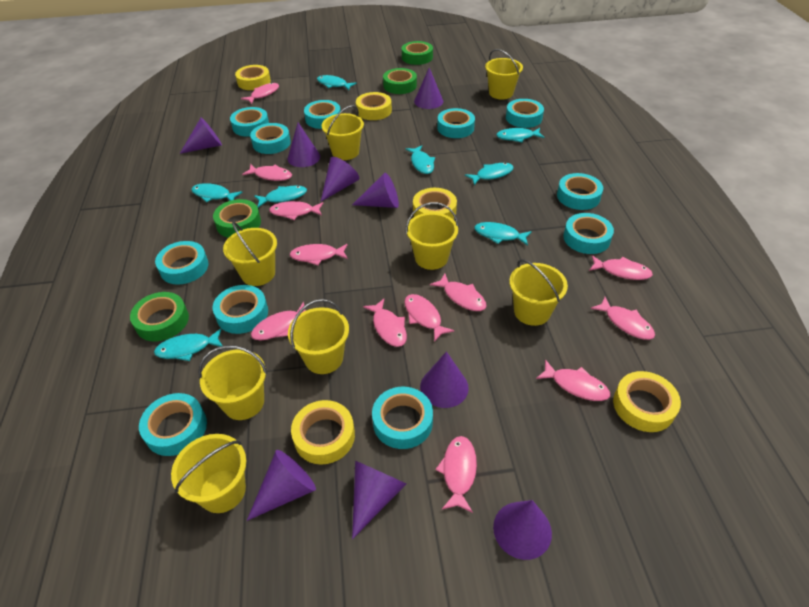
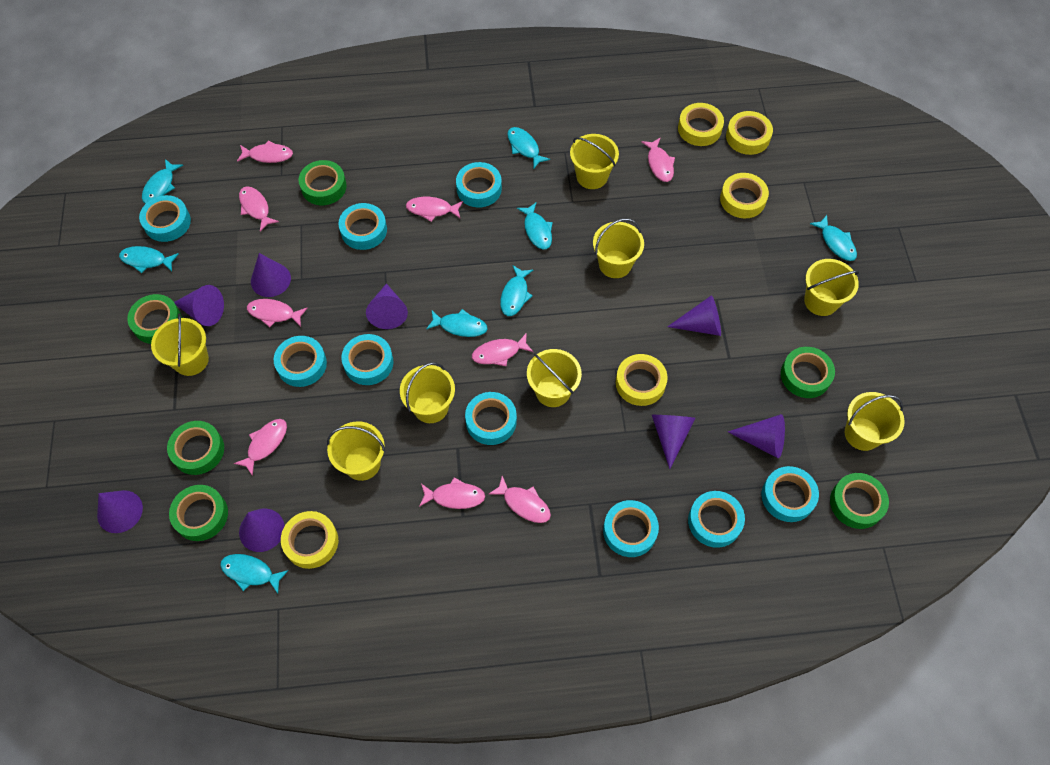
green tape: [130,292,189,341] [213,199,261,238] [383,68,417,94] [402,41,433,65] = 4 -> [127,294,182,344] [167,421,224,475] [169,485,228,541] [299,160,347,205] [781,347,835,398] [830,473,889,529] = 6
pink fish: [241,83,279,104] [242,164,292,181] [251,302,306,340] [269,201,323,220] [289,244,348,265] [363,299,407,347] [404,294,455,342] [430,273,487,311] [435,436,477,513] [536,359,610,401] [589,255,653,280] [590,297,655,340] = 12 -> [234,419,287,476] [237,140,293,163] [239,186,279,231] [247,299,308,327] [406,197,463,222] [419,477,485,509] [472,333,533,366] [489,476,551,523] [641,137,675,182] = 9
purple cone: [180,117,222,154] [247,450,316,521] [287,123,320,167] [321,157,359,202] [352,173,399,208] [352,461,406,539] [414,68,443,109] [420,351,469,408] [493,500,552,560] = 9 -> [97,490,143,533] [174,285,224,326] [239,509,284,552] [251,253,291,297] [366,283,408,329] [652,415,695,469] [667,295,721,336] [728,414,785,458] = 8
turquoise tape: [139,393,207,456] [155,241,208,284] [213,285,268,334] [230,107,269,137] [250,123,291,154] [304,100,341,129] [372,387,433,449] [437,108,475,138] [506,99,544,128] [557,173,603,210] [563,213,614,254] = 11 -> [139,195,191,242] [274,336,327,387] [339,203,387,250] [341,334,393,385] [456,162,502,208] [465,392,517,445] [603,500,659,557] [688,491,745,548] [762,466,819,522] = 9

